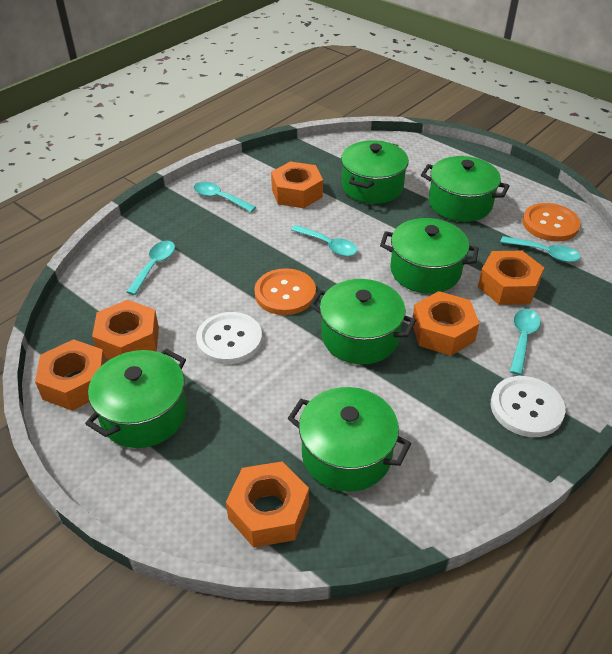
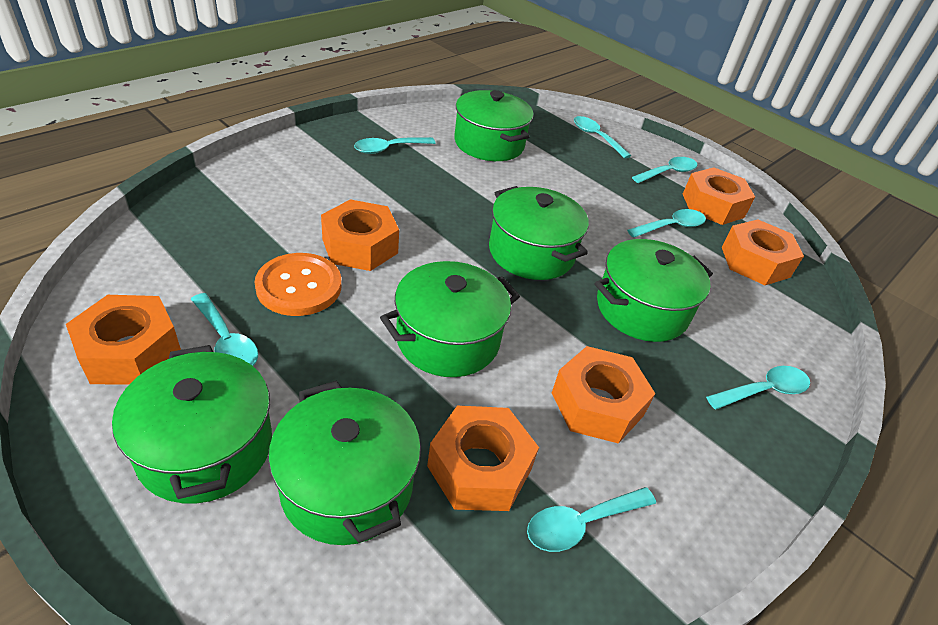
orange button: [254,268,316,315] [522,203,581,242] = 2 -> [254,253,341,316] = 1
turquoise spoon: [126,241,175,295] [194,182,256,212] [291,225,358,256] [500,236,581,262] [510,309,540,375] = 5 -> [191,293,258,366] [354,137,436,154] [527,487,656,552] [574,116,631,159] [627,209,706,238] [632,157,697,183] [706,366,810,409] = 7
white button: [196,312,262,364] [491,376,565,437] = 2 -> none = 0

